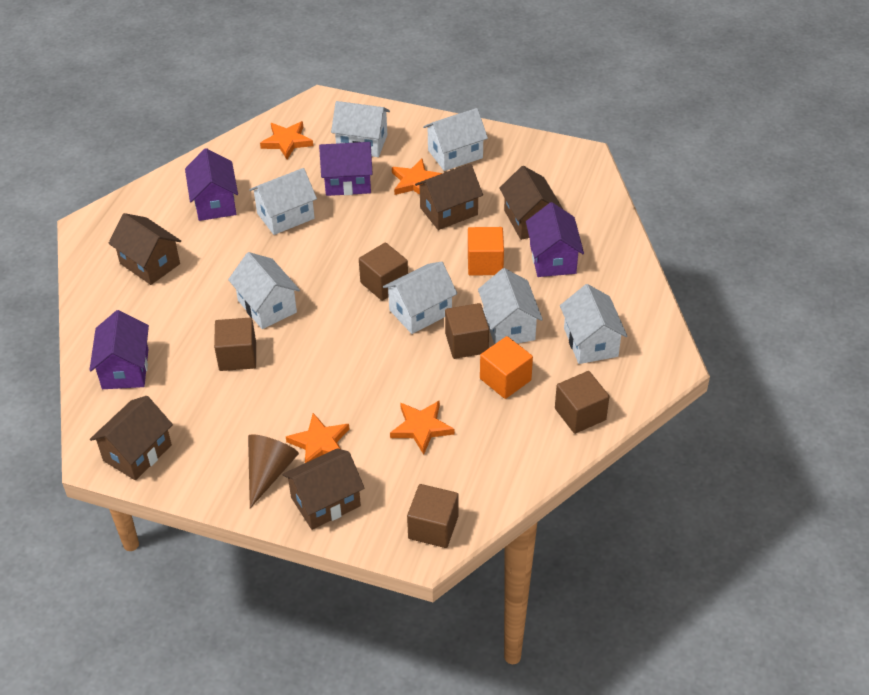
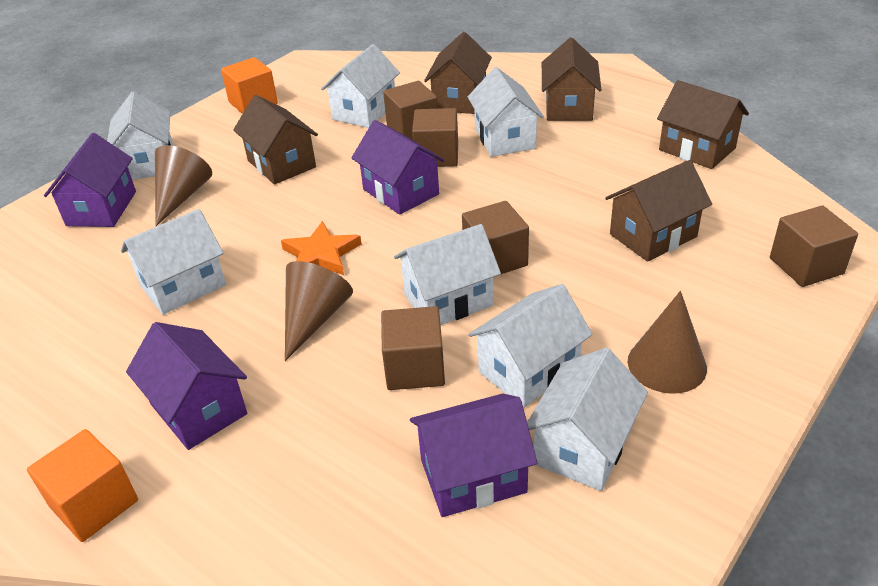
brown cone: [248,434,299,508] = 1 -> [155,145,212,226] [285,261,353,361] [628,291,707,394] = 3
orange star: [260,121,313,159] [286,413,349,463] [390,400,454,455] [392,159,443,195] = 4 -> [281,221,362,275] = 1

